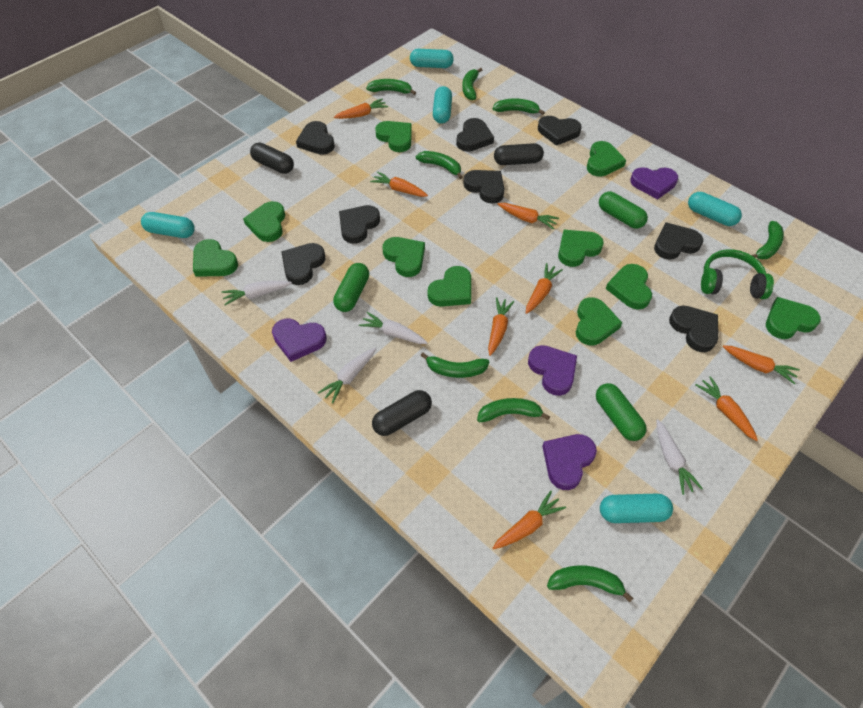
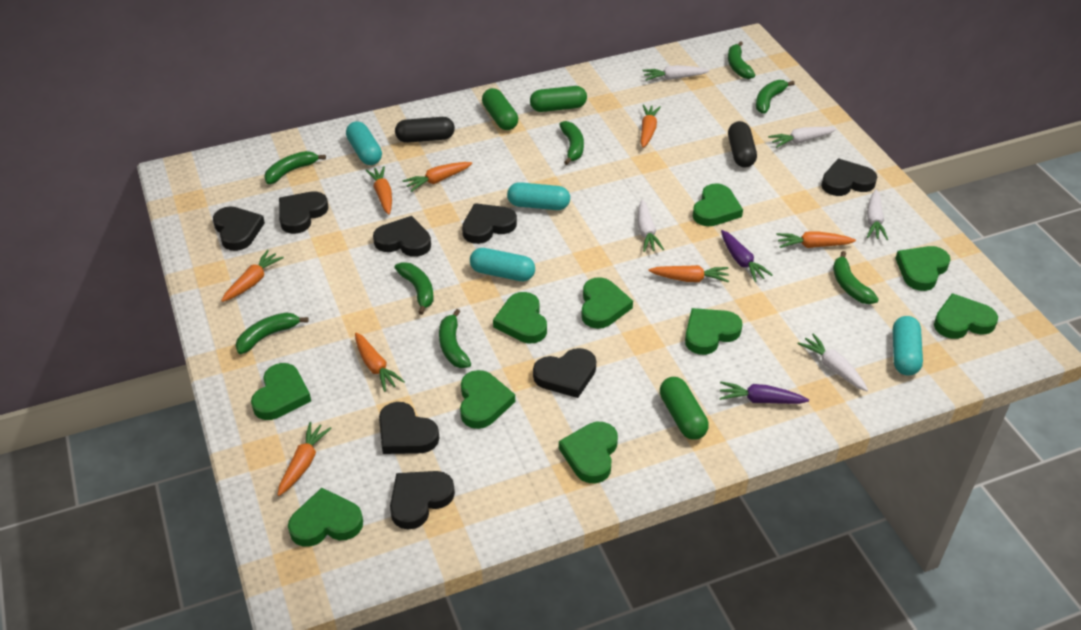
black capsule: [250,142,294,174] [372,390,432,436] [494,143,544,165] = 3 -> [395,117,455,143] [728,121,757,168] = 2
green headphones: [701,249,774,299] = 1 -> none = 0
purple carrot: none = 0 -> [719,381,809,404] [721,230,773,282] = 2
purple heart: [272,319,327,362] [528,345,577,396] [542,434,597,490] [630,167,678,199] = 4 -> none = 0
turquoise capsule: [141,212,195,238] [410,49,454,68] [433,86,452,124] [600,494,673,523] [688,192,742,226] = 5 -> [346,121,382,165] [470,248,535,281] [507,182,570,210] [893,316,923,376] = 4
white carrot: [222,281,292,305] [318,348,376,403] [359,312,428,344] [656,419,703,495] = 4 -> [638,200,664,252] [642,65,709,81] [768,127,836,148] [797,333,868,391] [867,189,888,240] = 5

